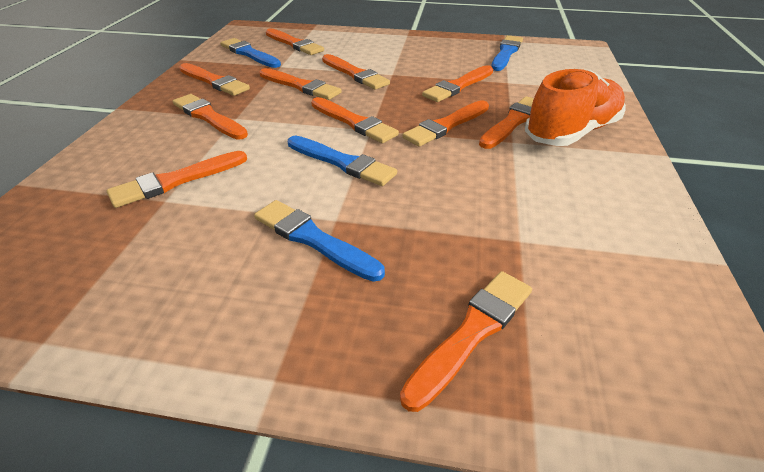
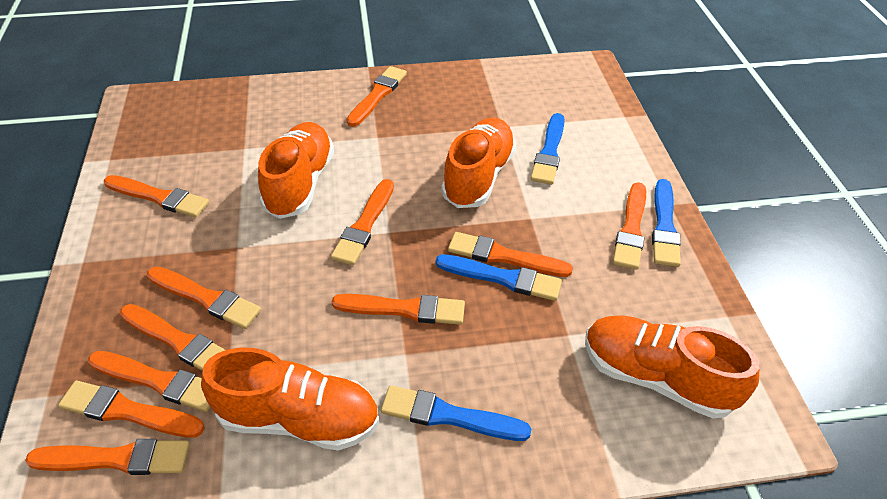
orange shoe: [525,69,626,146] = 1 -> [201,348,379,451] [258,122,334,219] [441,118,516,208] [585,315,759,419] = 4

